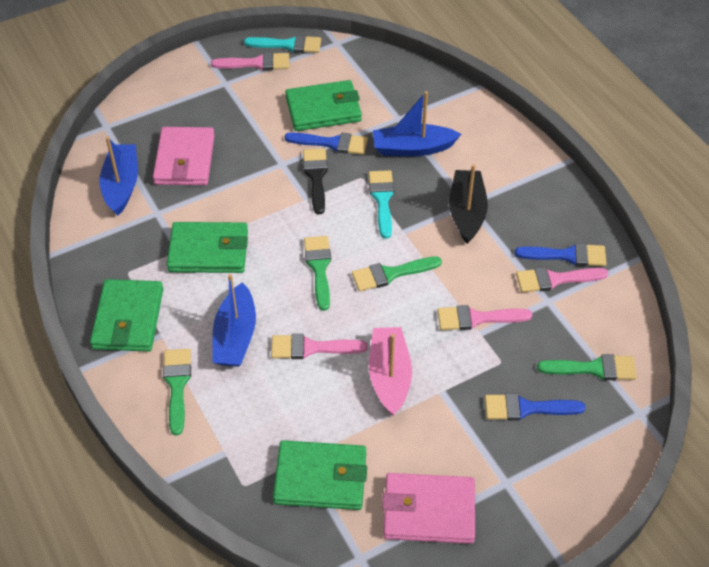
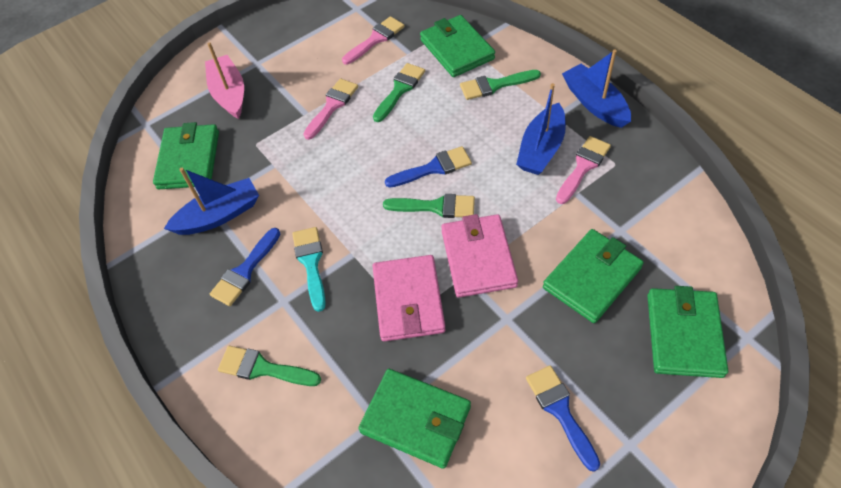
black boat: [449,164,488,244] = 1 -> none = 0
black brush: [303,148,328,214] = 1 -> none = 0
green wallet: [90,279,163,352] [167,222,248,273] [273,440,367,510] [285,80,362,131] = 4 -> [153,122,219,189] [358,369,471,469] [420,15,495,77] [543,229,644,323] [647,286,728,378] = 5
pink brush: [211,52,289,71] [271,334,368,359] [437,305,532,330] [516,267,608,292] = 4 -> [303,79,358,140] [342,16,405,64] [556,136,611,204] = 3
turquoise brush: [244,35,321,53] [369,170,394,239] = 2 -> [292,227,326,312] = 1

